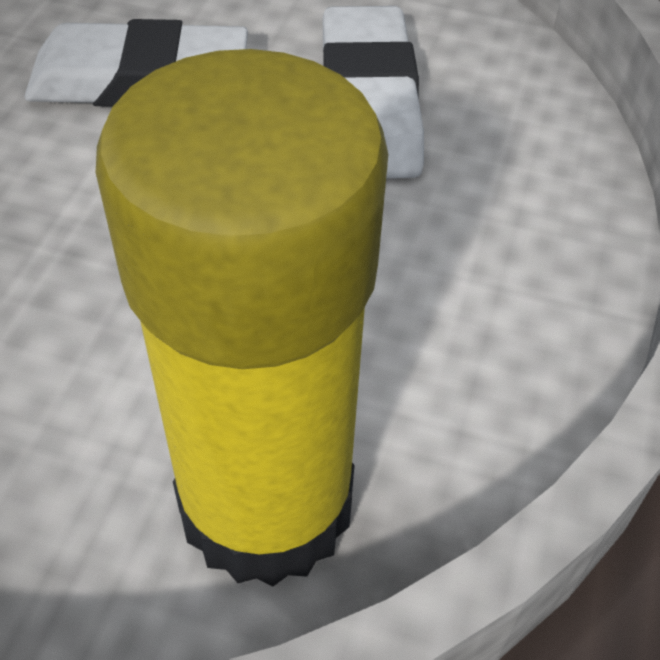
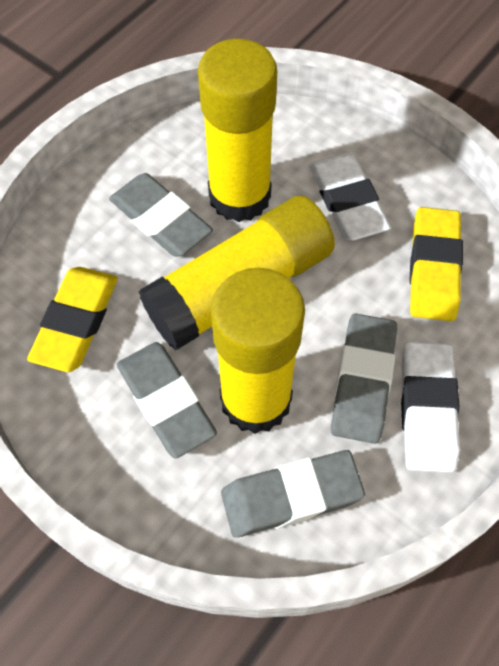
grey eraser: none = 0 -> [109,173,213,257] [117,342,217,459] [221,450,365,538] [331,313,397,444] = 4
yellow eraser: none = 0 -> [27,267,118,372] [410,207,463,321] = 2
yellow glue stick: [96,49,388,586] = 1 -> [138,196,335,350] [198,38,277,222] [210,268,305,434] = 3

